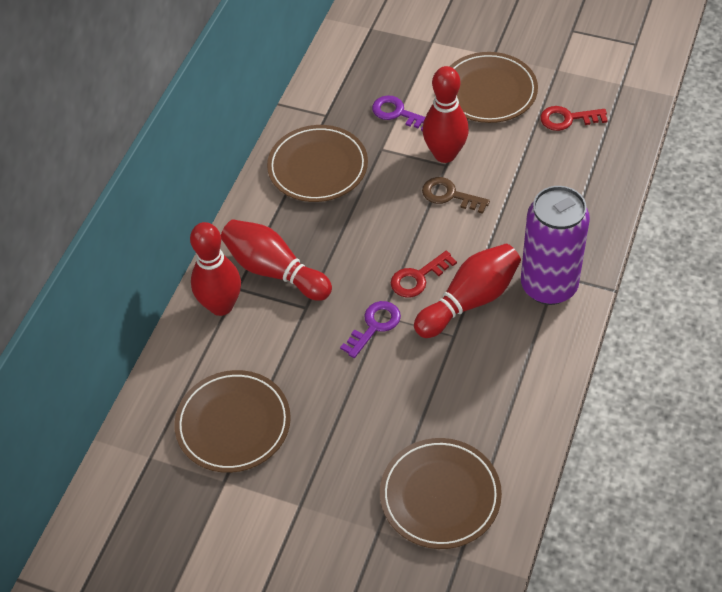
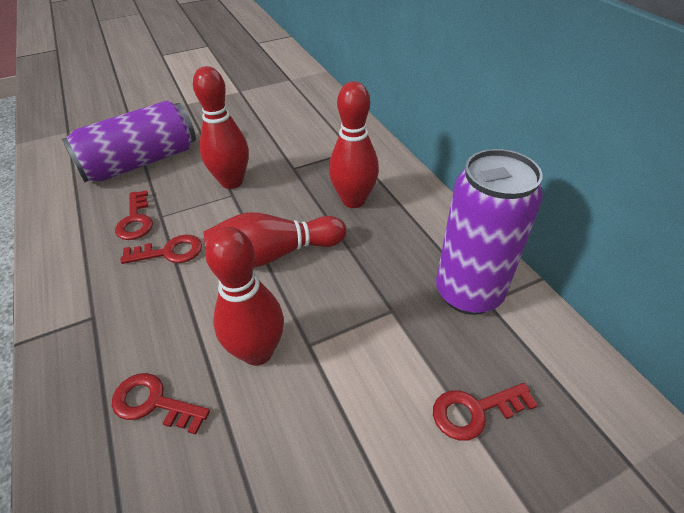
brown key: [422,177,490,214] = 1 -> none = 0
brown plate: [174,370,291,473] [267,125,368,202] [380,438,502,549] [449,52,538,123] = 4 -> none = 0
purple can: [521,186,590,305] = 1 -> [62,100,196,183] [436,149,543,315] = 2
purple key: [340,301,401,358] [372,96,425,131] = 2 -> none = 0
red key: [391,251,457,298] [540,106,608,131] = 2 -> [112,373,210,434] [115,190,153,240] [120,235,202,264] [433,383,538,441] = 4

